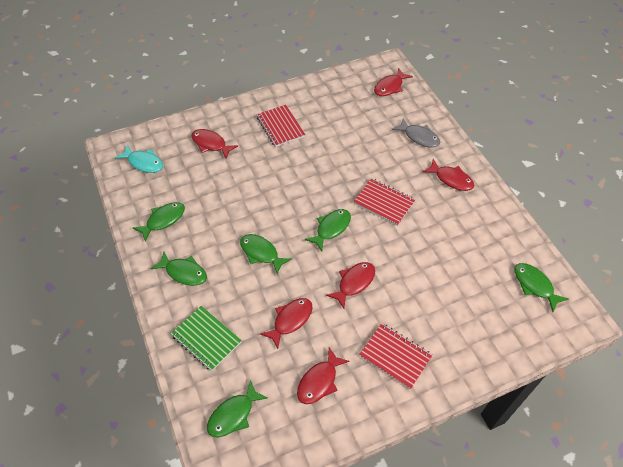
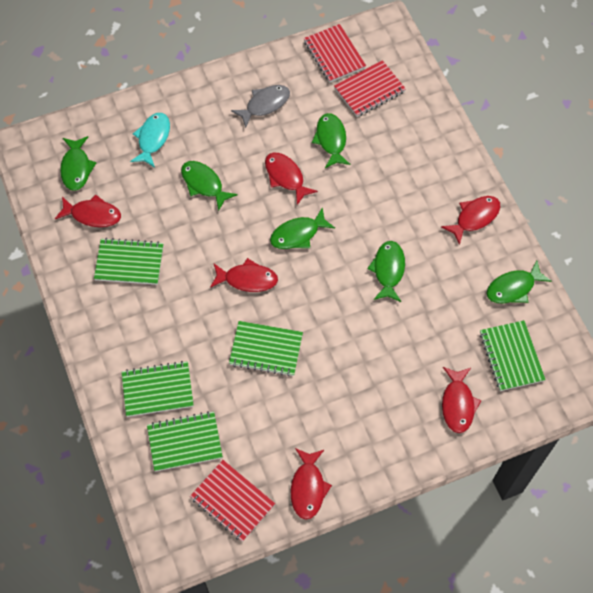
green notebook: [171,306,242,371] = 1 -> [94,238,163,285] [121,361,194,417] [147,411,223,472] [229,321,303,376] [480,320,546,391] = 5

